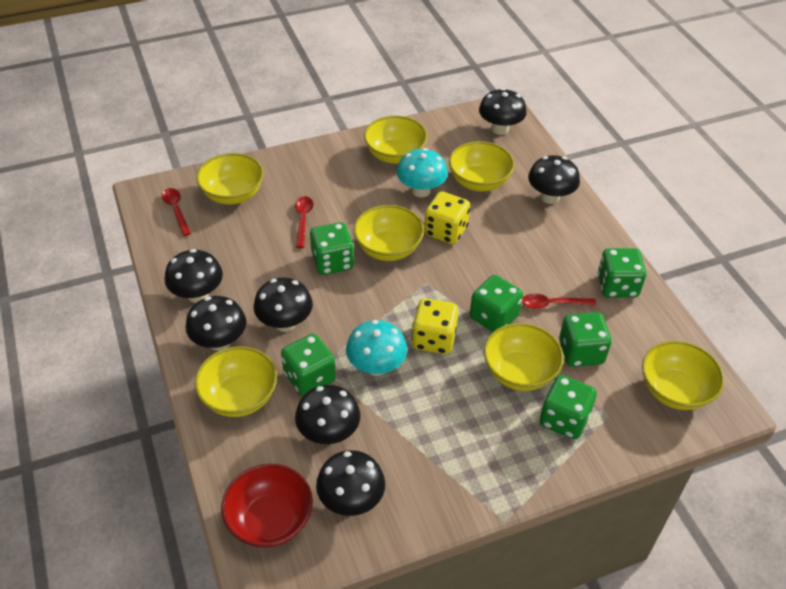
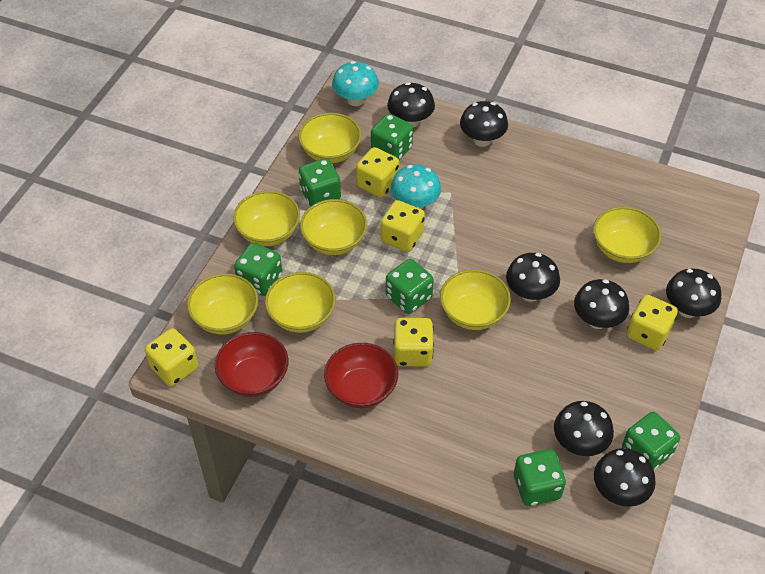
red bowl: [221,464,313,548] = 1 -> [215,332,288,397] [324,343,398,408] = 2
red spoon: [162,188,191,236] [295,196,313,248] [522,293,596,309] = 3 -> none = 0
yellow dice: [412,298,459,354] [424,191,470,244] = 2 -> [145,328,198,386] [356,147,399,198] [381,200,425,252] [393,318,434,366] [627,295,678,350] = 5

